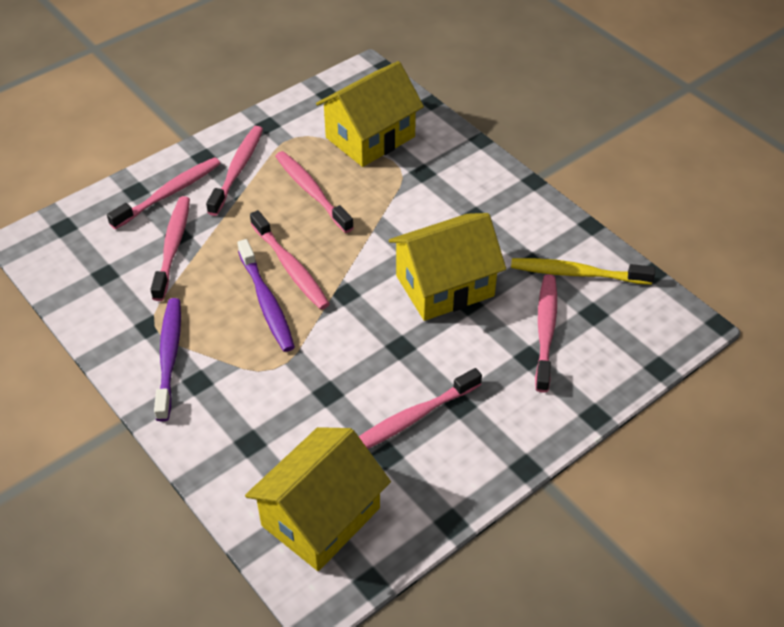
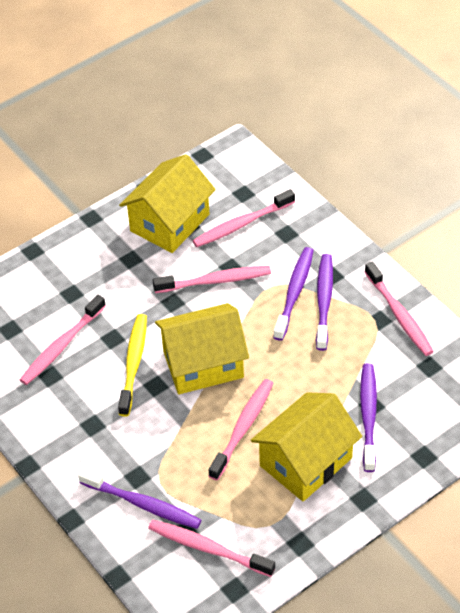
pink toothbrush: [107,157,221,230] [150,196,190,301] [206,126,263,216] [250,210,330,310] [275,151,354,233] [359,368,482,449] [535,274,557,393] = 7 -> [19,295,106,385] [148,519,275,577] [153,266,271,293] [193,189,295,247] [209,379,274,481] [365,261,434,356] = 6
purple toothbrush: [154,298,181,421] [237,239,295,352] = 2 -> [78,468,201,529] [273,247,314,341] [316,254,333,351] [360,363,377,472] = 4

